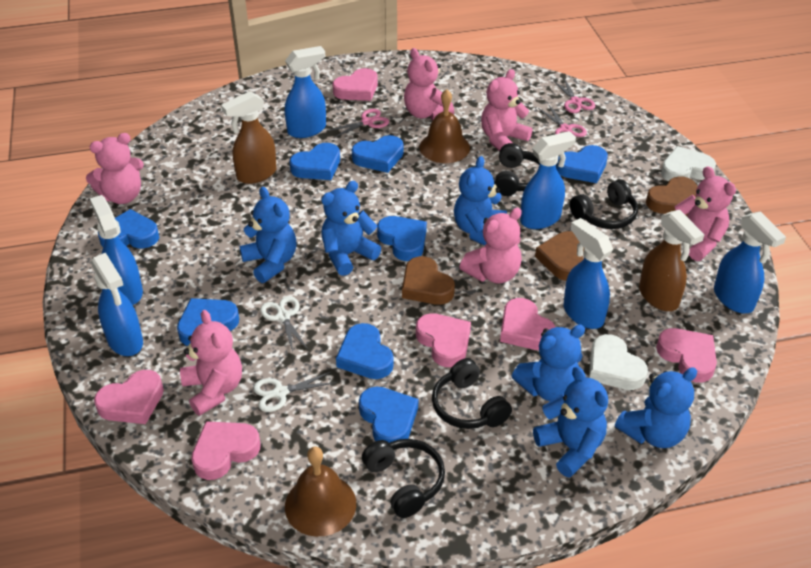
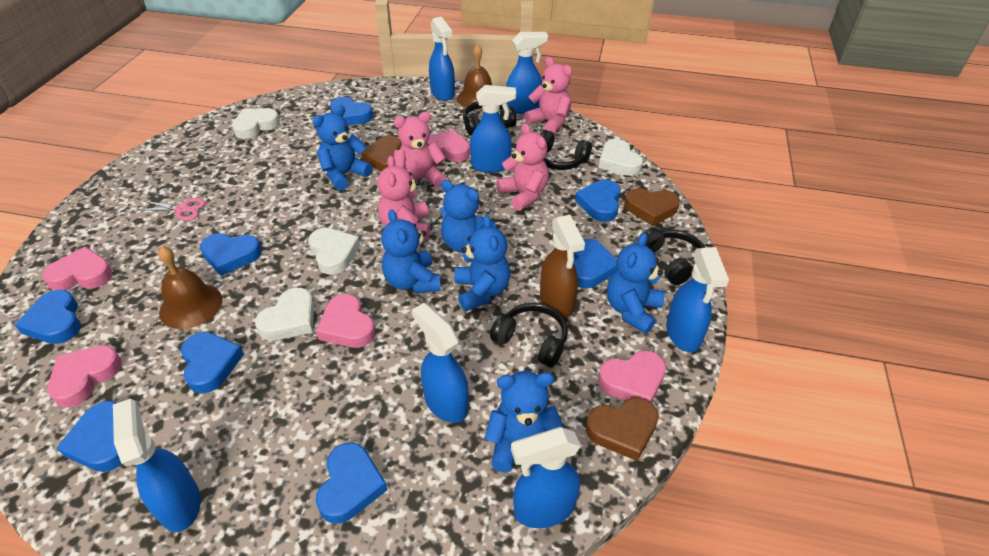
blue spray bottle: [90,195,143,305] [91,253,143,356] [285,46,326,138] [520,131,576,229] [563,218,613,329] [714,211,786,313] = 6 -> [113,399,201,532] [412,303,469,423] [429,17,455,101] [470,85,516,173] [506,32,548,114] [511,427,581,528] [666,247,729,352] = 7
brown spray bottle: [221,91,277,184] [639,210,705,311] = 2 -> [540,215,585,318] = 1
pink heart: [94,370,164,424] [191,421,260,480] [333,68,378,101] [416,313,471,367] [500,298,555,350] [656,328,717,383] = 6 -> [42,247,113,290] [47,345,122,407] [316,294,375,348] [428,130,470,162] [598,351,666,402] = 5
pink scissors: [327,109,389,138] [538,104,587,137] [553,78,595,113] = 3 -> [138,198,206,221] = 1
pink teddy bear: [86,133,144,204] [180,310,242,416] [404,48,454,120] [460,208,522,284] [481,69,532,151] [675,166,736,261] = 6 -> [377,156,430,239] [394,112,446,188] [497,123,549,211] [524,57,572,134] = 4
white heart: [589,334,648,390] [661,146,716,182] = 2 -> [232,108,280,139] [255,288,314,340] [308,228,360,275] [598,139,643,176] = 4
white scissors: [253,372,336,412] [260,296,308,352] = 2 -> none = 0

